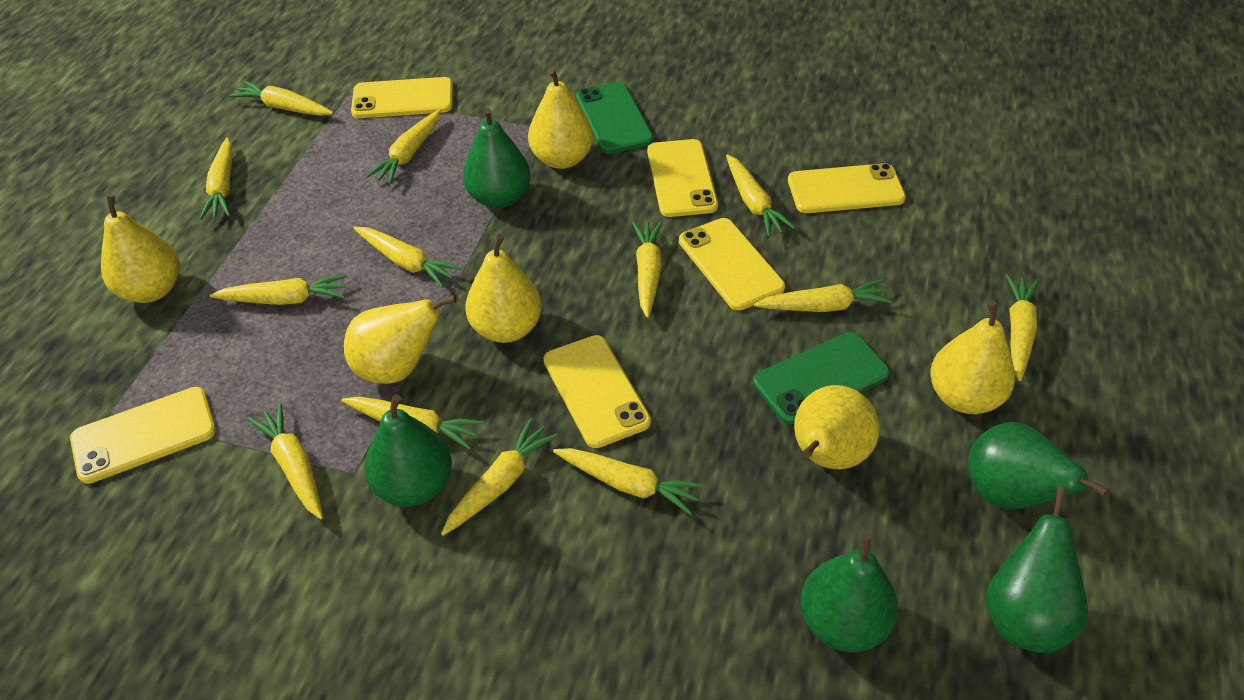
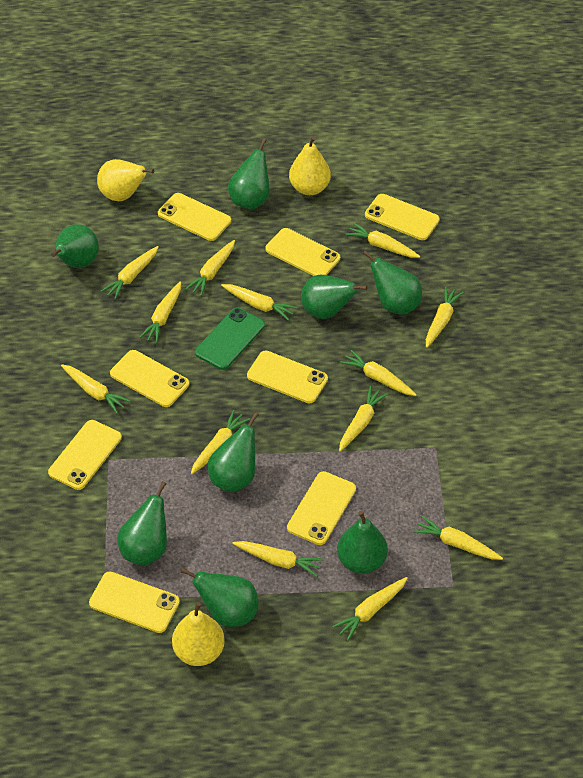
green pear: [365,394,452,506] [463,107,531,208] [800,534,898,652] [968,422,1110,509] [986,487,1088,653] = 5 -> [51,224,99,268] [117,481,167,566] [181,568,259,627] [208,412,259,492] [228,138,270,209] [301,275,367,319] [337,511,388,574] [363,250,422,315] = 8
green phone: [576,82,654,154] [753,332,890,424] = 2 -> [195,308,265,370] = 1
yellow pear: [101,194,180,303] [344,295,457,384] [466,234,542,343] [528,68,593,169] [794,385,880,469] [930,301,1015,414] = 6 -> [97,159,154,201] [172,602,225,666] [289,136,331,195] = 3
yellow phone: [70,387,216,484] [351,77,453,118] [543,335,651,448] [647,139,718,217] [679,218,785,310] [788,163,906,213] = 6 -> [48,420,122,490] [89,572,180,633] [110,350,189,407] [158,193,231,241] [247,351,328,404] [265,228,340,276] [287,471,356,545] [365,194,440,240] = 8

